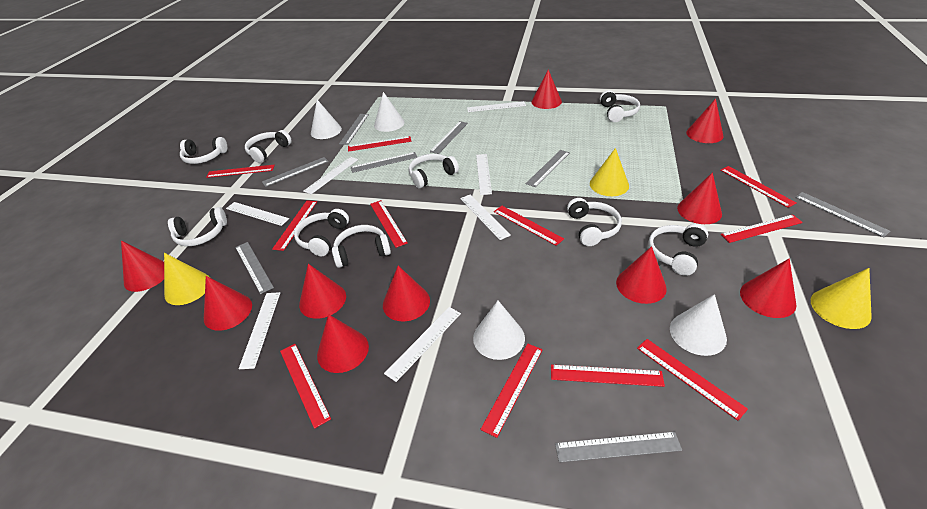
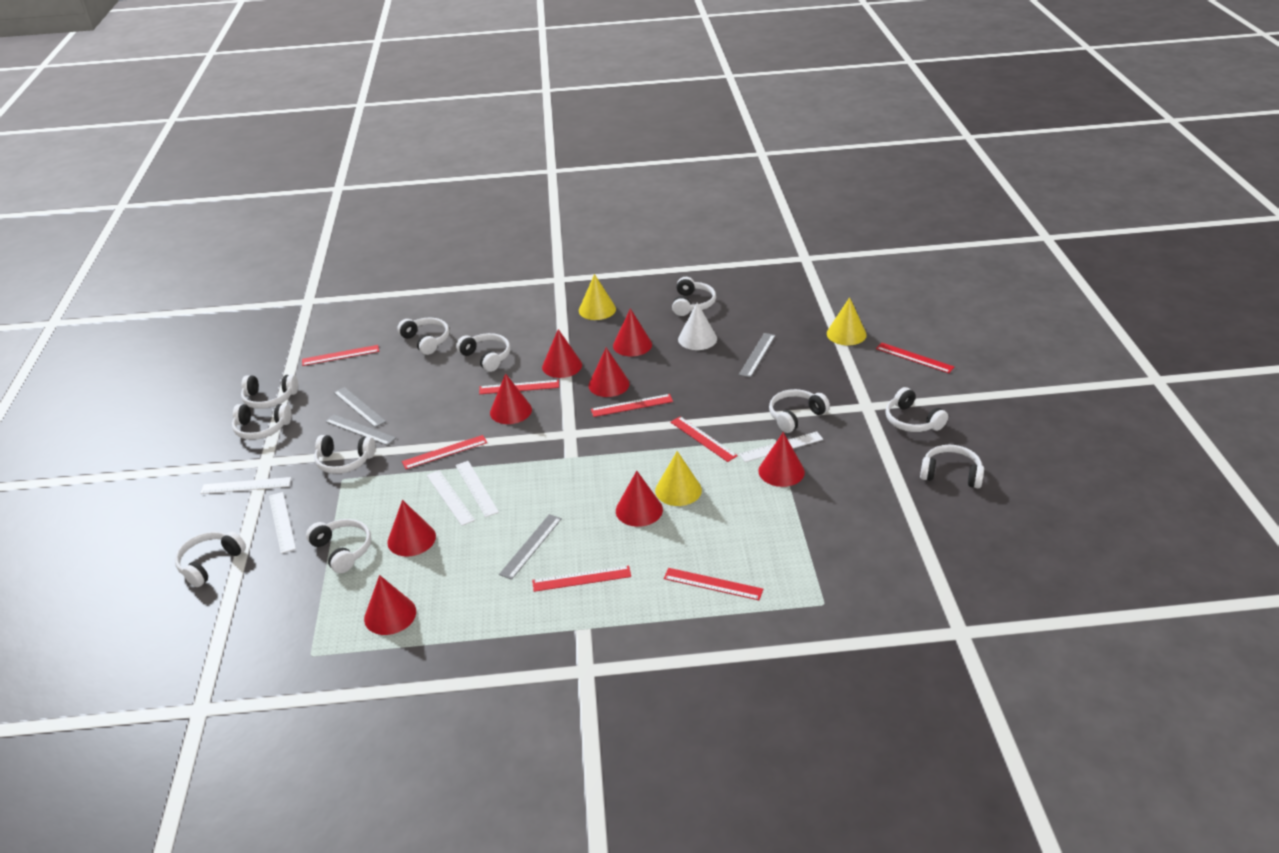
grey ruler: [235,242,274,294] [262,157,329,187] [339,114,369,145] [351,152,417,173] [430,121,468,154] [526,150,570,187] [555,432,682,462] [795,192,890,238] = 8 -> [325,414,396,446] [334,387,386,428] [499,514,562,580] [739,333,776,378] = 4
red cone: [121,241,164,292] [204,276,252,331] [299,264,346,319] [317,314,369,373] [383,266,430,321] [531,70,562,109] [616,246,667,304] [677,172,722,224] [686,99,724,143] [740,258,797,318] = 10 -> [364,575,416,635] [387,500,436,557] [490,373,532,424] [542,329,582,378] [588,347,630,397] [613,308,652,356] [616,471,663,527] [758,432,805,487] = 8
red ruler: [206,165,275,178] [272,200,317,251] [280,344,331,429] [348,136,411,152] [370,200,408,248] [480,343,543,438] [494,206,564,246] [551,365,665,387] [637,339,748,421] [720,215,803,243] [721,166,796,208] = 11 -> [302,345,379,366] [402,435,487,469] [479,380,559,394] [532,565,631,592] [591,394,673,417] [664,568,763,600] [670,416,738,462] [876,343,954,373] = 8
white cone: [311,100,342,139] [374,92,405,132] [473,301,525,360] [670,294,727,356] = 4 -> [678,303,717,350] = 1
white headphones: [168,207,227,246] [180,137,227,164] [245,130,292,163] [294,209,349,256] [332,225,391,268] [409,154,459,188] [567,198,622,246] [600,90,640,122] [648,224,708,276] = 9 -> [175,531,246,587] [232,404,291,440] [241,375,298,409] [306,519,371,573] [314,435,375,474] [397,317,449,355] [456,333,510,372] [672,277,716,316] [769,389,830,433] [885,387,948,432] [920,445,984,488] = 11
white ruler: [226,202,289,226] [239,292,280,369] [303,157,358,194] [384,307,461,382] [460,194,511,240] [467,101,526,112] [476,154,492,195] = 7 -> [200,477,291,494] [269,492,296,554] [427,470,475,526] [455,461,499,517] [739,432,823,462] = 5

